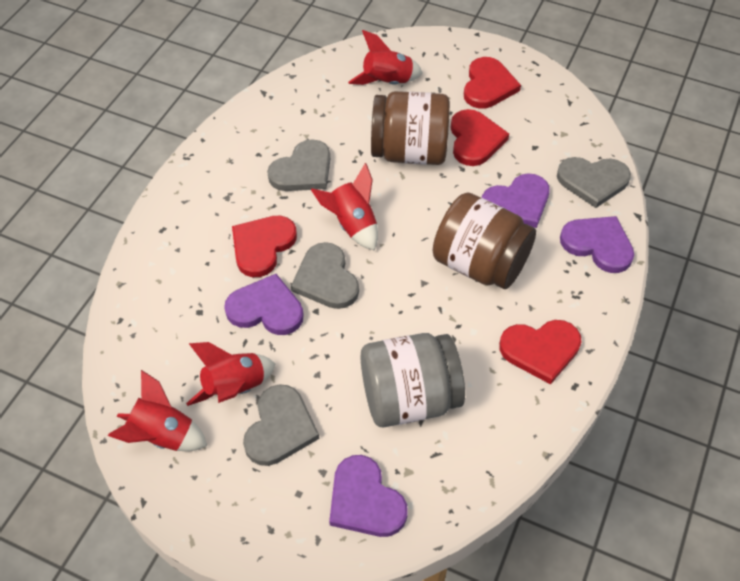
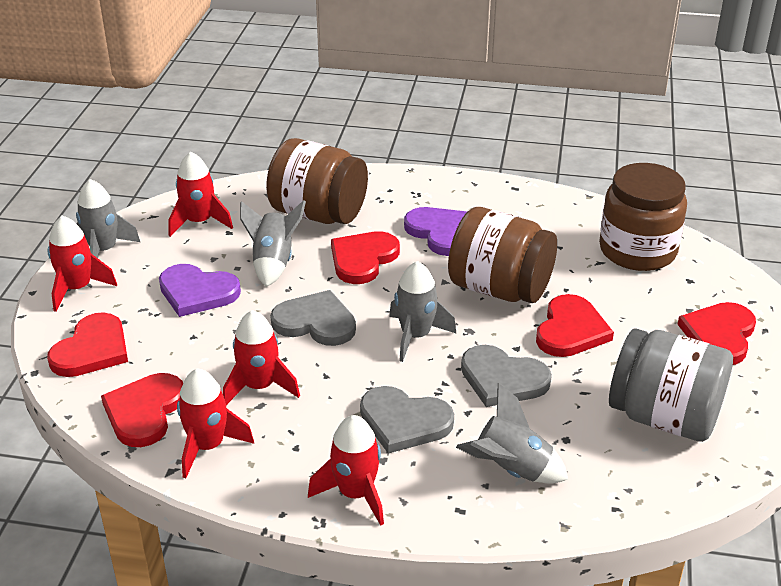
brown jar: [371,91,450,165] [433,192,536,289] = 2 -> [266,138,368,224] [448,207,557,303] [599,163,687,271] = 3
grey heart: [243,384,320,466] [267,139,330,191] [291,242,359,309] [557,157,631,208] = 4 -> [270,290,356,346] [360,386,454,454] [461,345,552,407] = 3
grey rocket: none = 0 -> [76,179,140,258] [240,200,306,287] [389,261,456,362] [456,383,568,483] = 4
purple heart: [224,274,304,335] [329,455,408,537] [482,173,550,228] [560,216,634,273] = 4 -> [159,264,241,317] [404,207,468,256] = 2
red heart: [232,216,297,277] [451,109,509,166] [464,57,521,109] [499,320,582,384] = 4 -> [47,312,128,377] [101,373,183,447] [331,231,400,284] [536,294,614,357] [677,302,756,365] = 5
red rocket: [108,370,207,451] [186,342,275,406] [311,163,378,251] [348,30,423,85] = 4 -> [48,215,117,312] [168,152,233,237] [177,368,254,478] [223,310,300,405] [308,415,384,526] = 5

